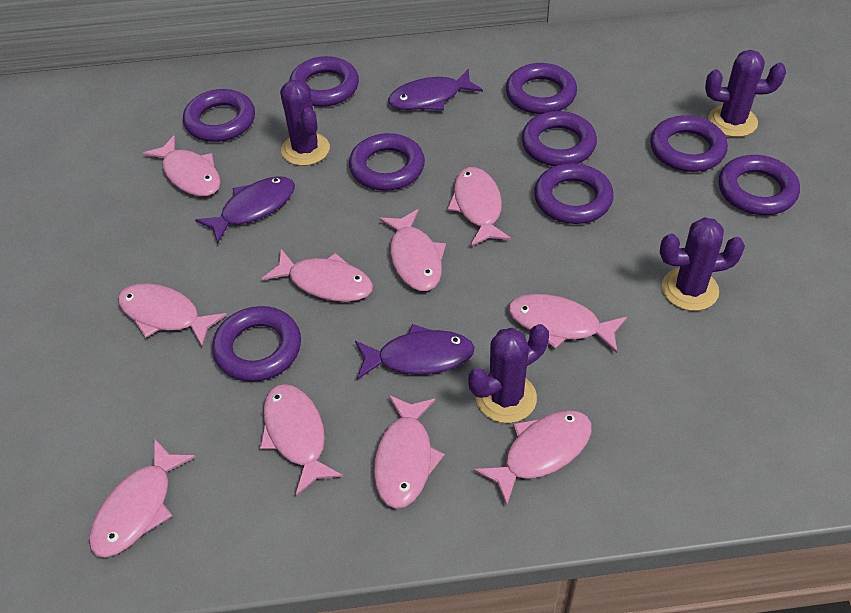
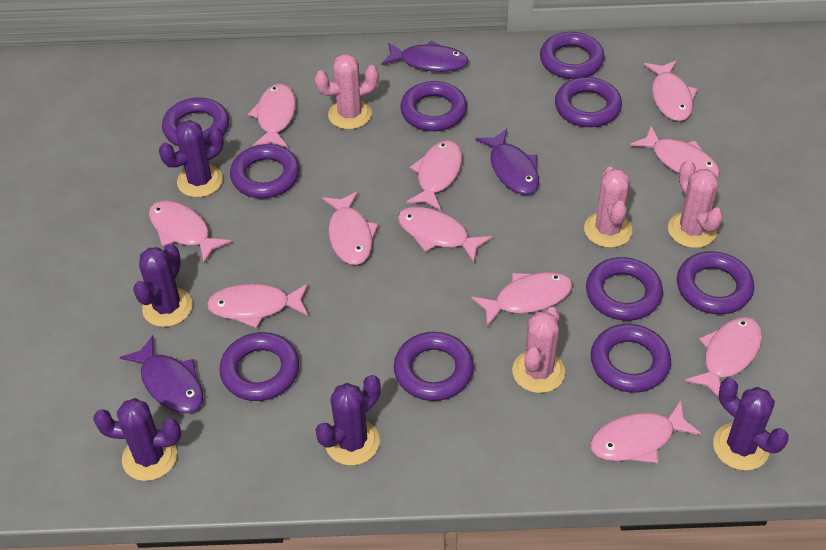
pink cactus: none = 0 -> [314,54,379,129] [512,307,565,393] [584,167,632,248] [668,160,723,248] = 4
pink fish: [89,438,196,558] [118,283,227,347] [143,135,221,196] [260,384,343,496] [262,249,373,302] [374,395,445,509] [379,209,446,291] [447,167,512,246] [474,410,592,506] [508,294,627,353] = 10 -> [149,200,231,263] [207,284,308,328] [248,84,296,148] [322,191,379,265] [398,207,492,263] [406,140,462,211] [471,272,573,327] [590,400,701,463] [630,126,720,178] [644,61,698,121] [685,317,762,398] = 11
purple cactus: [280,79,330,166] [469,324,549,423] [660,217,745,311] [705,50,786,137] = 4 -> [93,398,181,481] [133,244,193,327] [159,120,224,197] [316,375,381,466] [713,378,789,471] = 5
purple ring: [183,89,255,142] [212,306,301,382] [289,56,359,107] [349,133,425,191] [506,63,577,114] [522,111,597,166] [534,163,614,224] [650,115,728,172] [719,155,800,215] = 9 -> [162,97,229,146] [219,332,299,401] [230,144,300,199] [394,332,474,401] [400,81,467,131] [540,32,605,79] [555,77,622,127] [586,257,663,321] [591,324,671,393] [677,251,754,315] = 10

